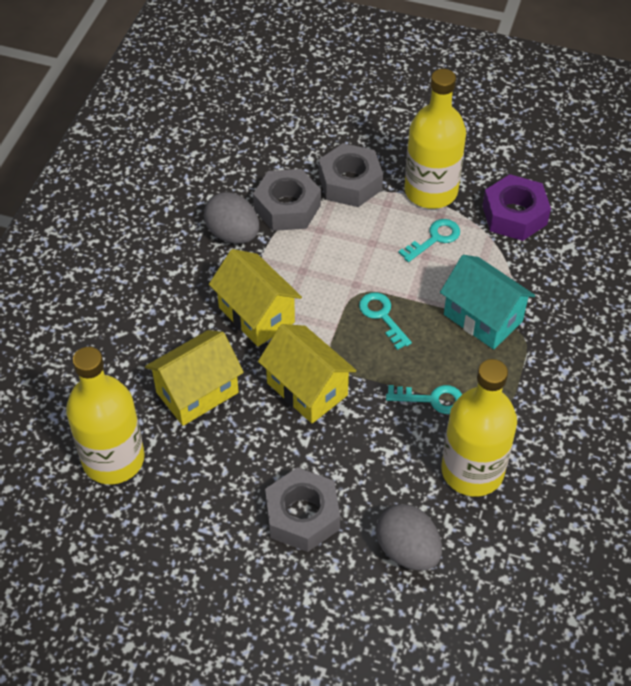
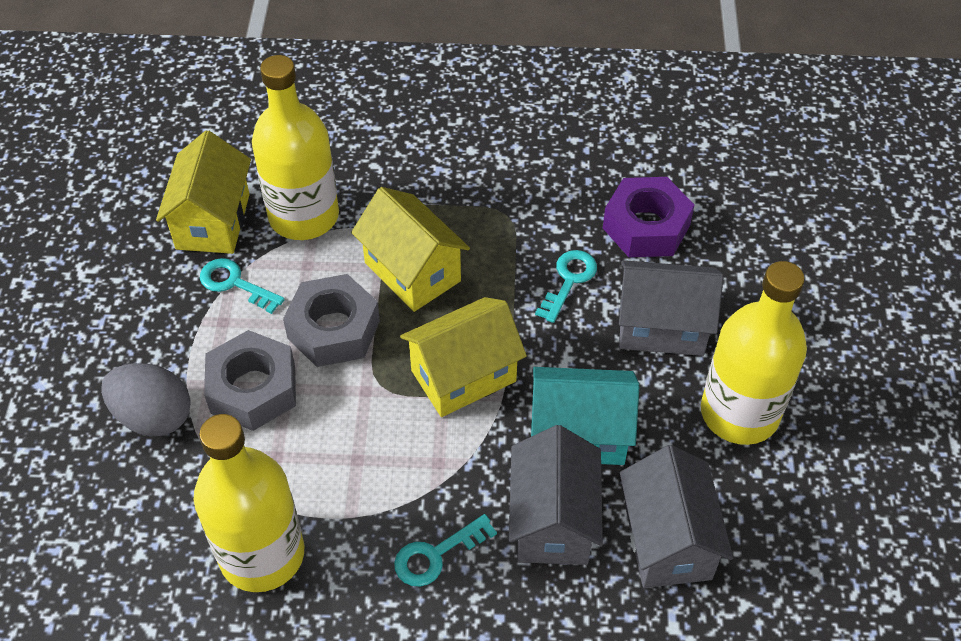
grey egg: [204,192,259,244] [376,504,442,571] = 2 -> [101,363,191,437] = 1
grey house: none = 0 -> [509,425,603,565] [619,260,723,356] [620,445,733,588] = 3
grey nut: [253,169,321,231] [265,467,340,552] [319,143,383,207] = 3 -> [204,330,296,431] [283,274,380,367] = 2

